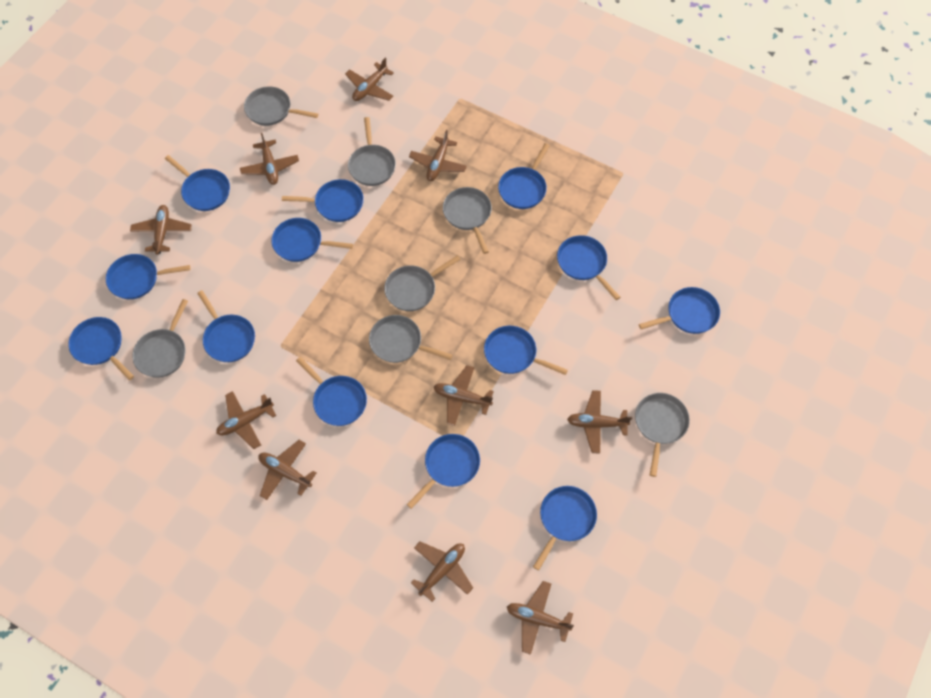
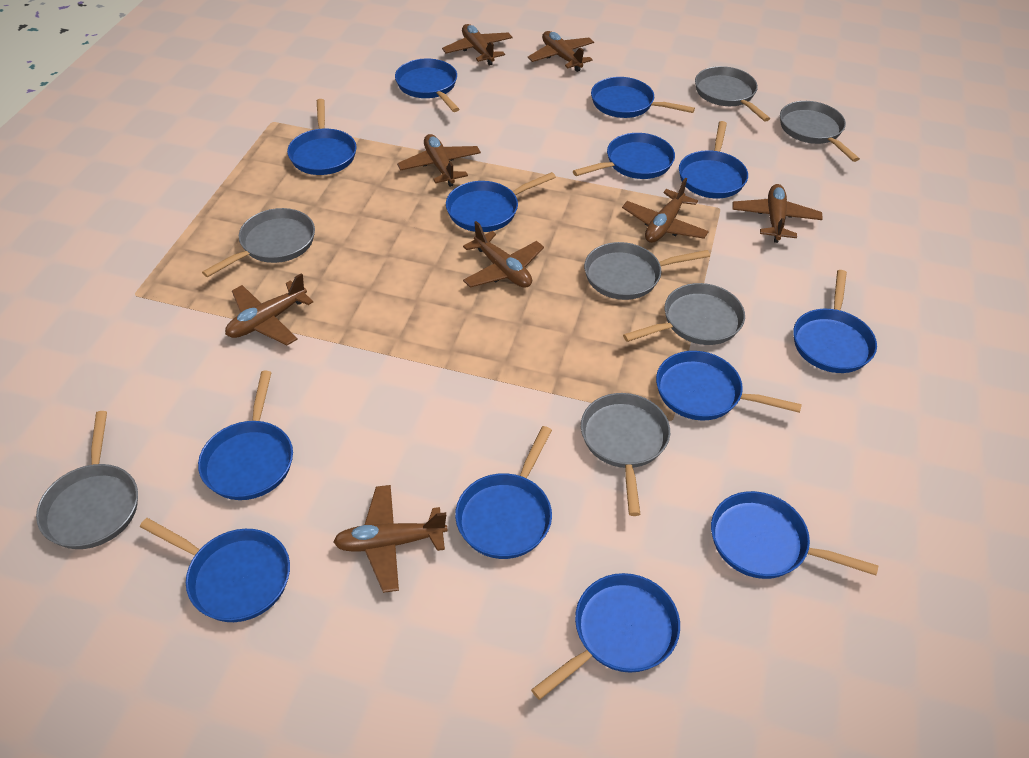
brown plane: [130,205,192,254] [216,391,276,449] [240,133,299,185] [258,440,316,500] [345,58,394,101] [409,130,467,181] [411,541,473,602] [434,365,494,426] [507,581,574,655] [567,390,632,454] = 10 -> [225,273,313,345] [333,485,448,593] [397,134,481,187] [442,24,513,66] [463,221,544,288] [528,31,594,72] [622,178,709,243] [732,184,823,243] = 8

